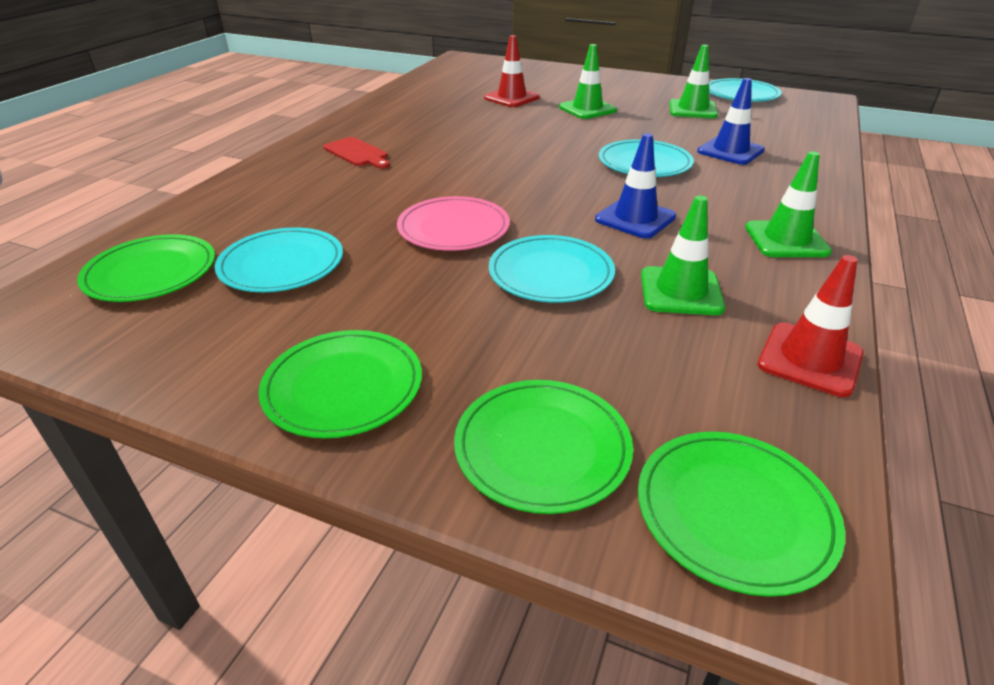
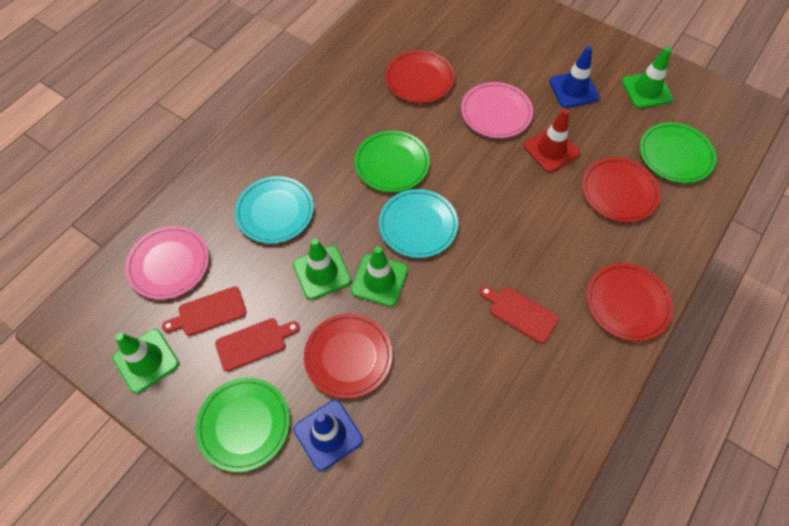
green plate: [77,234,215,302] [258,330,422,438] [454,380,633,514] [638,432,845,597] = 4 -> [196,378,290,472] [355,131,430,192] [640,122,717,183] = 3
pink plate: [397,196,510,251] = 1 -> [125,226,209,299] [461,82,533,138] = 2
red cutting board: [323,137,390,169] = 1 -> [162,287,247,336] [215,318,300,371] [480,286,559,344] = 3
red plate: none = 0 -> [304,313,393,399] [385,50,455,103] [582,157,661,222] [587,263,673,341] = 4
red traffic cone: [484,35,540,107] [758,255,864,397] = 2 -> [524,109,580,173] = 1
turquoise plate: [215,227,343,292] [489,235,615,303] [599,139,694,177] [709,78,782,102] = 4 -> [235,176,314,244] [379,189,458,258] = 2

